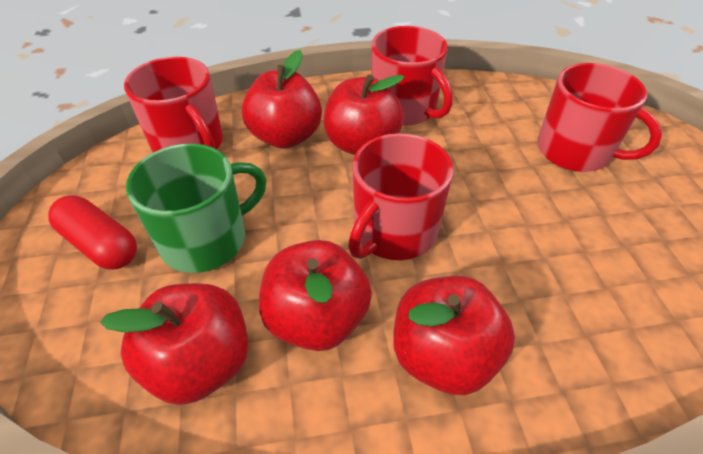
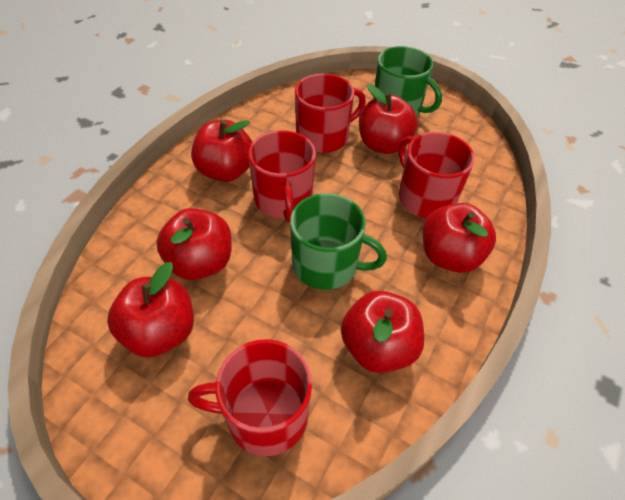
green mug: [126,143,266,273] = 1 -> [290,193,387,290] [373,46,442,116] = 2
red apple: [100,283,249,405] [242,50,322,149] [259,240,372,351] [324,74,404,155] [393,276,515,395] = 5 -> [107,262,194,358] [156,208,232,280] [191,120,252,182] [341,291,424,373] [359,84,418,154] [422,203,496,273] = 6
red capsule: [48,195,137,270] = 1 -> none = 0

